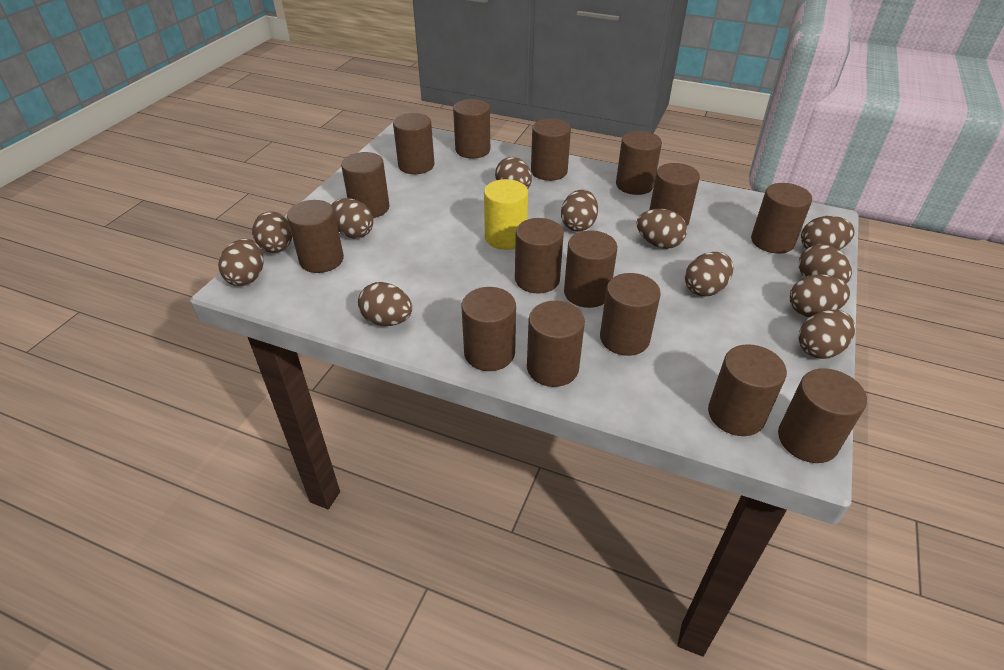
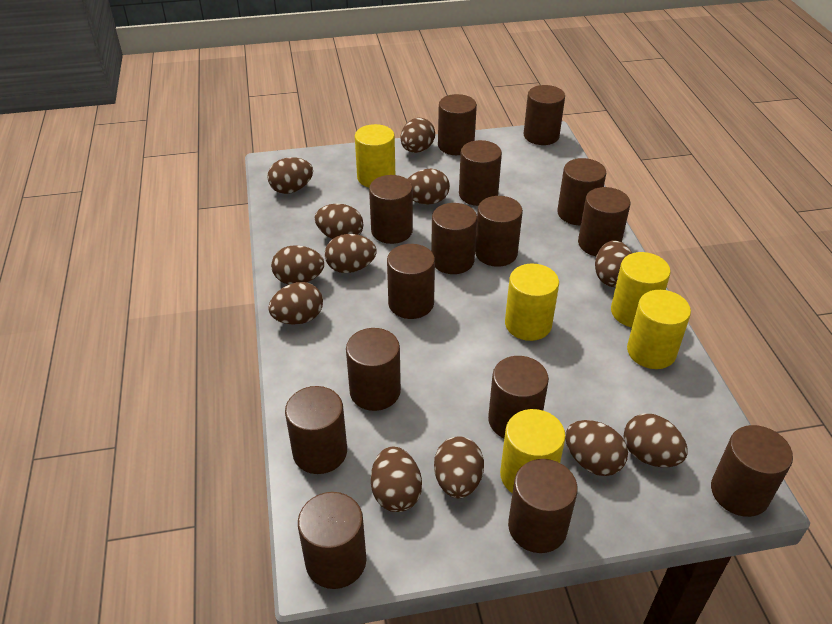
yellow cylinder: [484,179,528,250] = 1 -> [355,124,395,188] [500,409,566,493] [505,263,559,341] [611,252,671,327] [627,290,691,369] = 5

